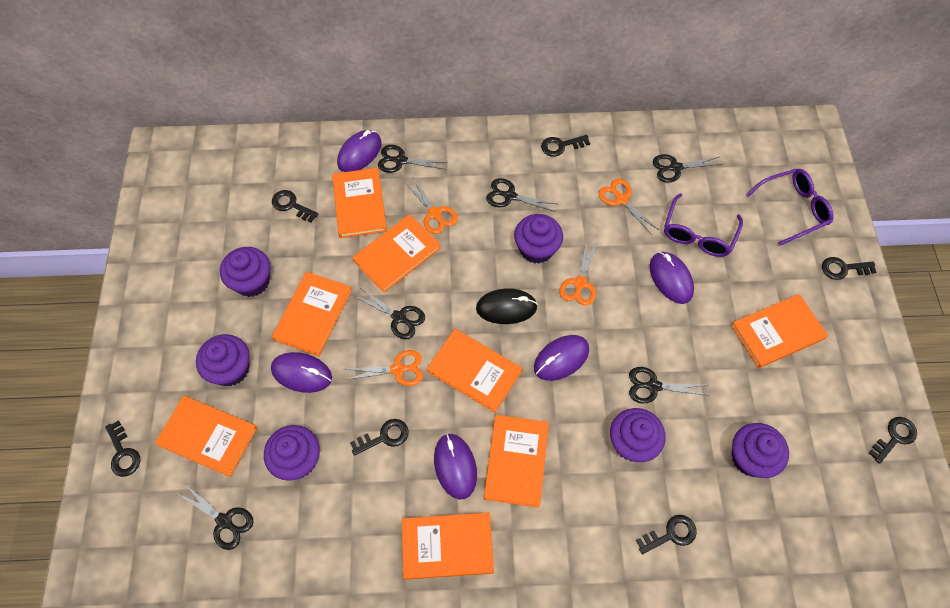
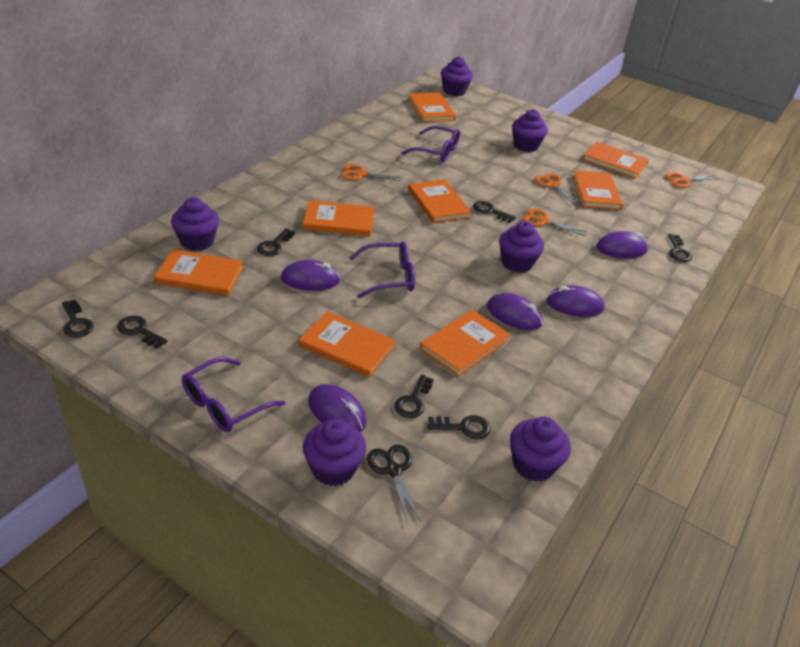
black mouse: [476,288,538,324] = 1 -> none = 0
black scissors: [178,484,254,550] [354,288,425,339] [378,145,447,173] [486,178,557,212] [629,367,710,404] [653,154,721,183] = 6 -> [367,444,421,524] = 1
purple glasses: [664,193,743,257] [746,169,834,246] = 2 -> [182,357,286,432] [349,241,415,298] [401,126,460,162] = 3

